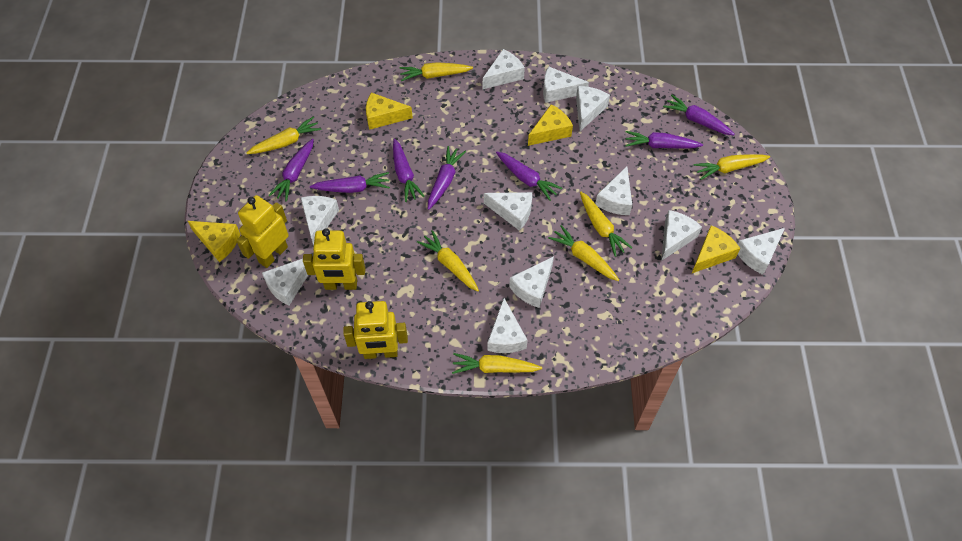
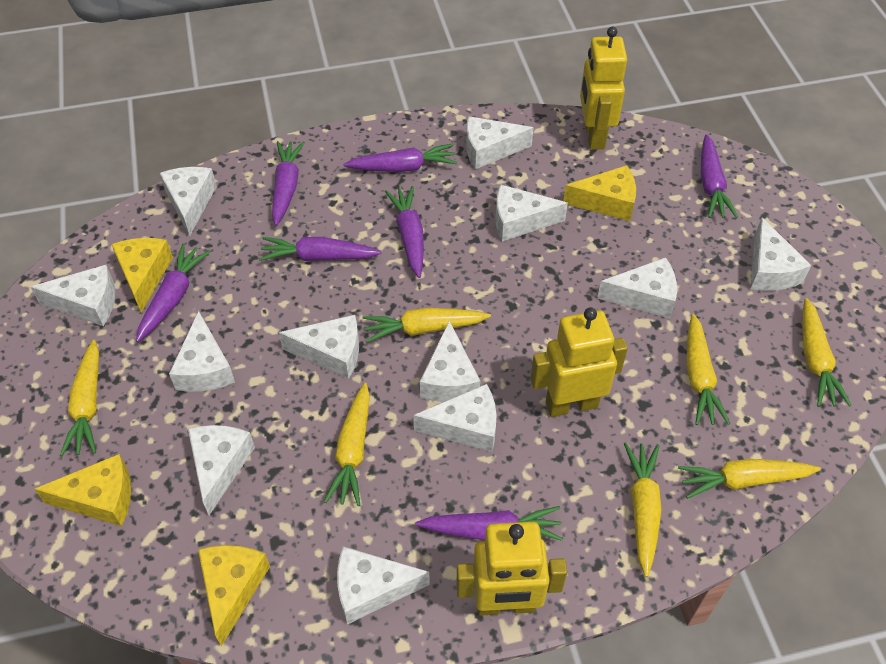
white cheese: [262,259,308,306] [301,196,339,246] [483,49,525,89] [484,192,532,231] [487,298,528,353] [509,256,554,308] [543,67,589,103] [576,86,610,131] [595,166,632,215] [661,210,702,261] [738,228,785,275] = 11 -> [31,265,115,326] [160,167,217,236] [169,311,235,392] [188,425,255,515] [279,315,359,379] [337,546,430,625] [413,384,496,452] [420,321,480,402] [466,116,534,169] [495,184,568,241] [597,257,677,318] [751,218,811,291] = 12

